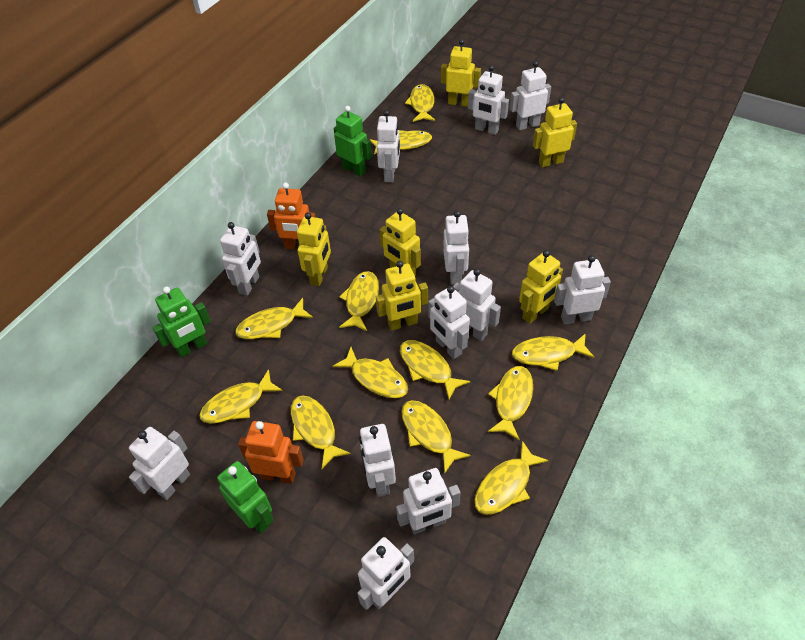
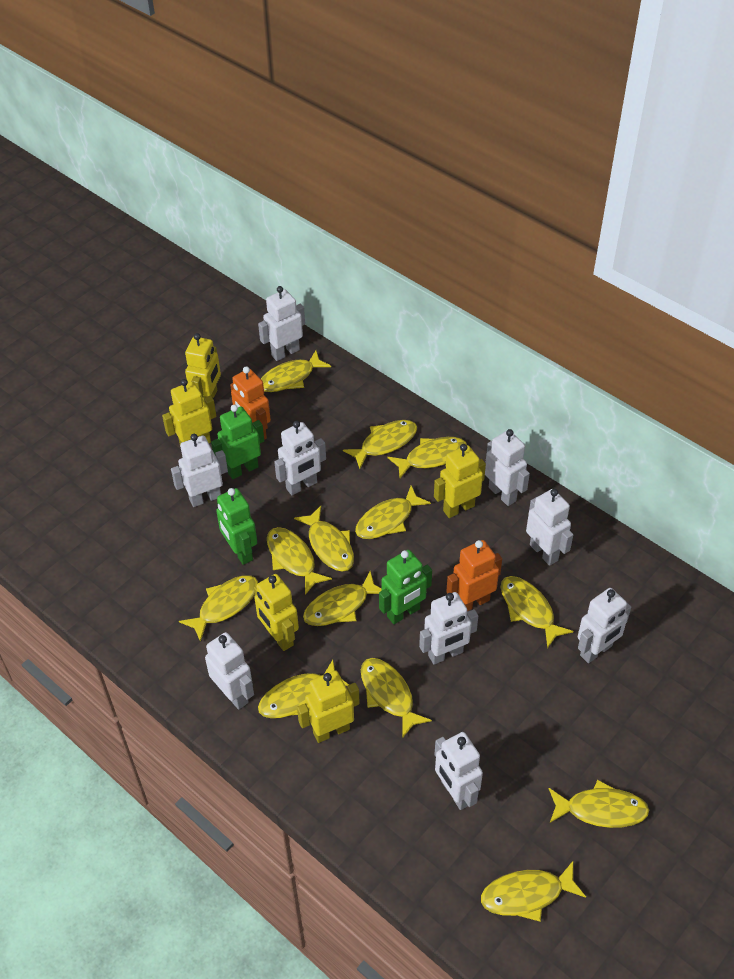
white robot: [129,427,190,500] [220,222,261,296] [357,537,414,610] [359,424,396,497] [377,110,400,183] [396,468,461,534] [428,286,470,359] [443,211,470,285] [453,269,501,341] [468,65,509,135] [510,61,551,130] [554,255,611,325] = 12 -> [171,434,228,507] [205,632,254,710] [258,286,305,361] [274,421,326,495] [419,592,478,665] [434,732,483,810] [485,429,530,506] [526,489,573,566] [578,588,631,663] = 9
yellow fish: [199,369,283,424] [235,298,313,339] [291,396,351,469] [333,347,408,398] [339,271,379,331] [370,130,432,155] [400,340,470,400] [401,400,471,473] [405,84,435,122] [474,441,549,515] [488,366,533,440] [512,333,594,371] = 12 -> [179,575,258,642] [258,660,349,718] [261,351,331,392] [267,527,332,595] [294,506,354,572] [303,571,382,626] [343,420,417,469] [355,485,431,539] [361,658,432,738] [388,437,467,478] [481,861,586,922] [501,576,573,649] [549,780,649,828] = 13
yellow robot: [297,213,331,286] [376,261,428,331] [379,208,421,276] [441,39,481,107] [519,250,563,324] [533,97,577,168] = 6 -> [162,379,216,444] [185,333,221,400] [254,574,299,651] [297,670,360,743] [434,444,486,518] = 5

